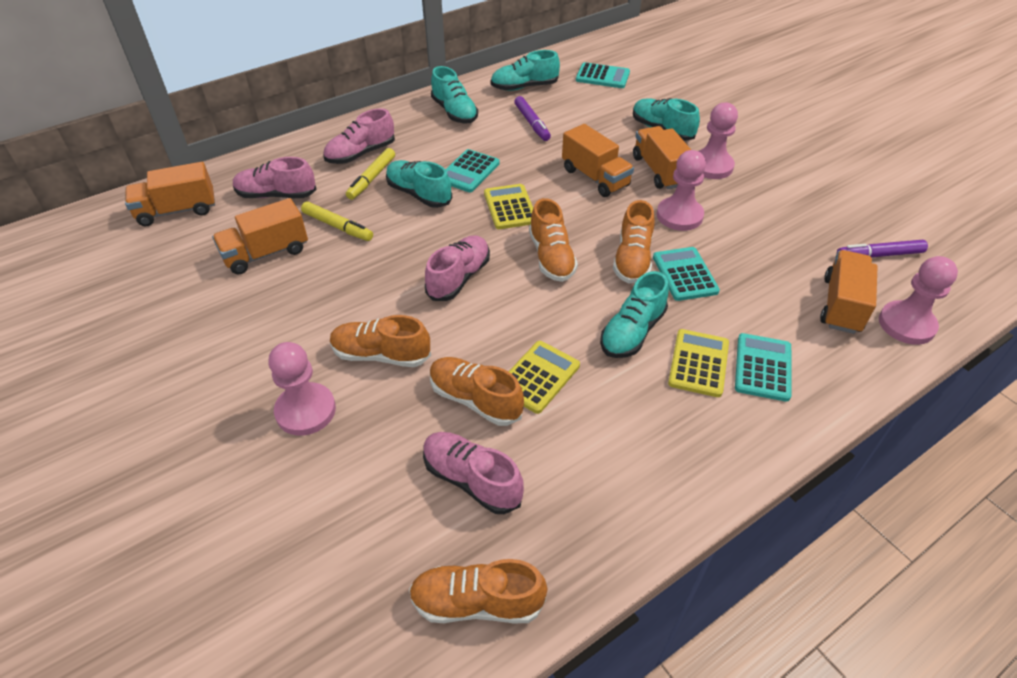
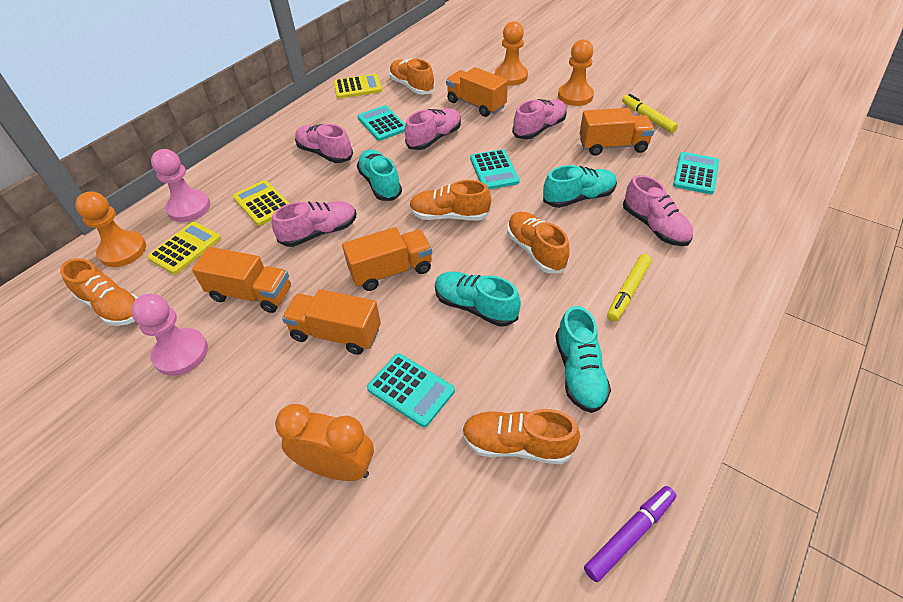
orange clock: none = 0 -> [275,404,374,481] = 1
orange pawn: none = 0 -> [75,191,146,267] [495,21,528,85] [558,39,594,106] = 3
pink pawn: [269,342,336,436] [657,150,706,231] [698,102,738,179] [879,256,958,345] = 4 -> [131,294,208,376] [151,149,210,222] = 2
pink shoe: [233,157,317,198] [323,108,395,164] [423,432,524,514] [425,235,490,301] = 4 -> [272,201,356,247] [295,124,353,163] [405,108,461,150] [512,99,567,139] [623,175,693,246] = 5
purple marker: [514,96,551,141] [837,240,928,257] = 2 -> [584,486,677,582] = 1
turquoise shoe: [386,160,452,208] [431,66,478,124] [490,50,560,91] [600,271,669,358] [633,98,700,141] = 5 -> [357,149,402,201] [435,272,521,327] [543,165,617,208] [555,306,611,413] = 4

